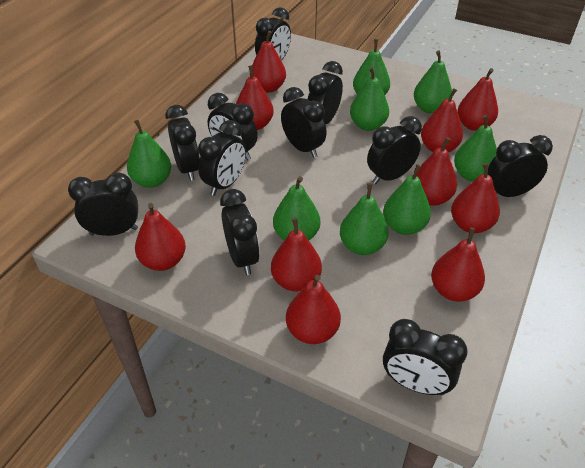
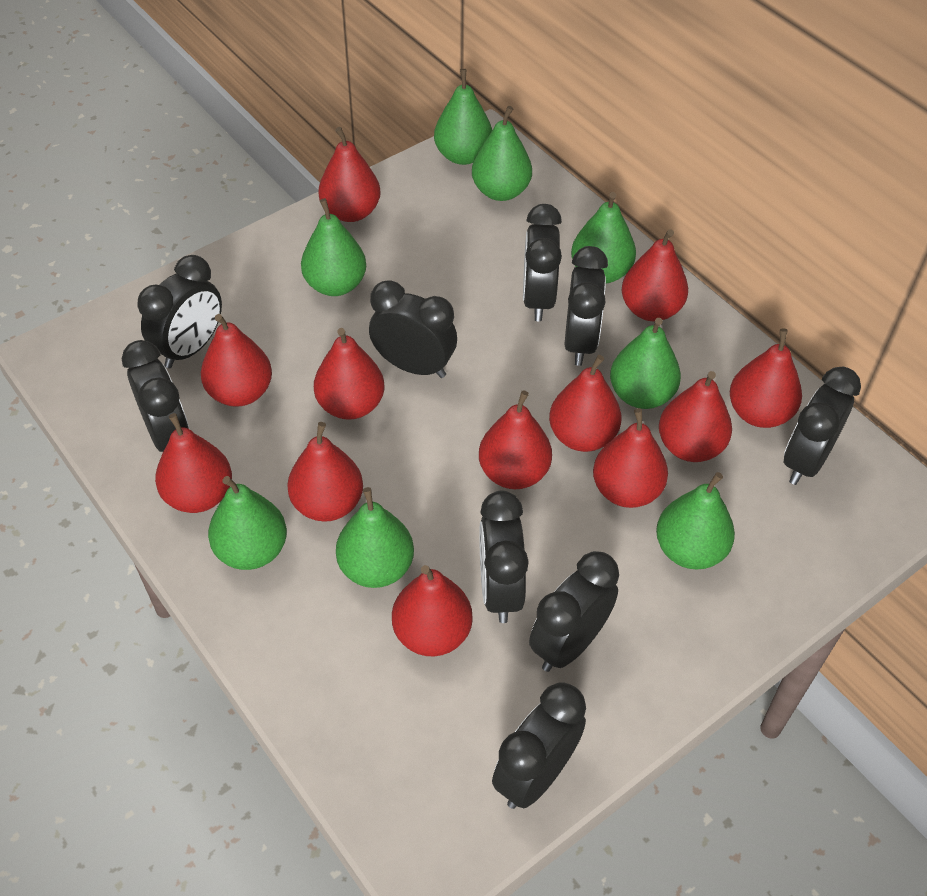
black clock: [68,173,138,236] [165,105,200,181] [198,120,246,196] [208,93,258,160] [220,189,260,275] [255,7,291,61] [281,87,327,158] [308,61,343,124] [367,116,422,184] [383,319,468,395] [488,135,553,197] = 11 -> [122,340,190,452] [138,255,222,368] [369,280,457,378] [479,491,529,623] [492,682,586,809] [523,204,562,321] [529,551,619,672] [564,246,608,366] [784,367,861,485] = 9
red pear: [135,203,186,271] [236,65,274,130] [250,31,286,93] [271,218,322,291] [286,275,341,344] [416,137,457,206] [421,88,463,153] [431,227,485,302] [451,163,500,233] [458,68,498,131] = 10 -> [155,413,232,513] [201,314,272,407] [287,422,363,522] [314,328,384,420] [318,127,381,222] [392,565,473,656] [479,390,552,489] [549,355,621,452] [593,408,668,508] [622,229,688,321] [659,371,732,462] [730,328,802,428] = 12

